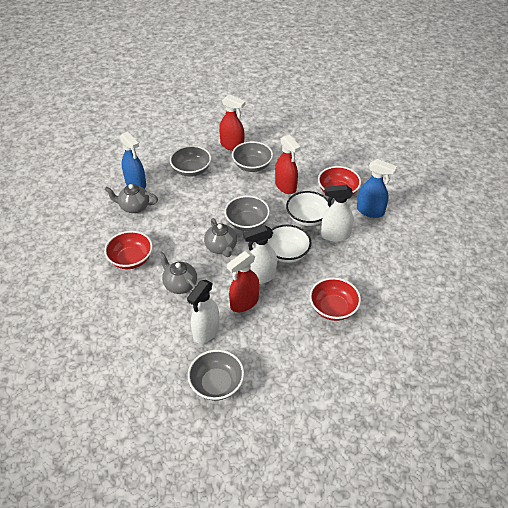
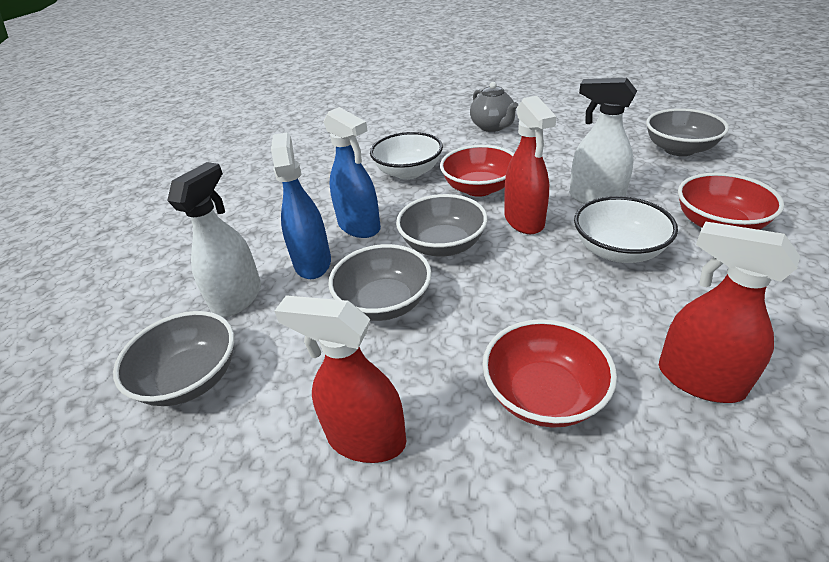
grey teapot: [105,184,158,213] [158,251,197,294] [204,218,237,257] = 3 -> [470,82,518,132] = 1
white spray bottle: [187,280,219,344] [243,225,277,284] [321,185,353,242] = 3 -> [167,162,261,317] [569,78,637,204] = 2

